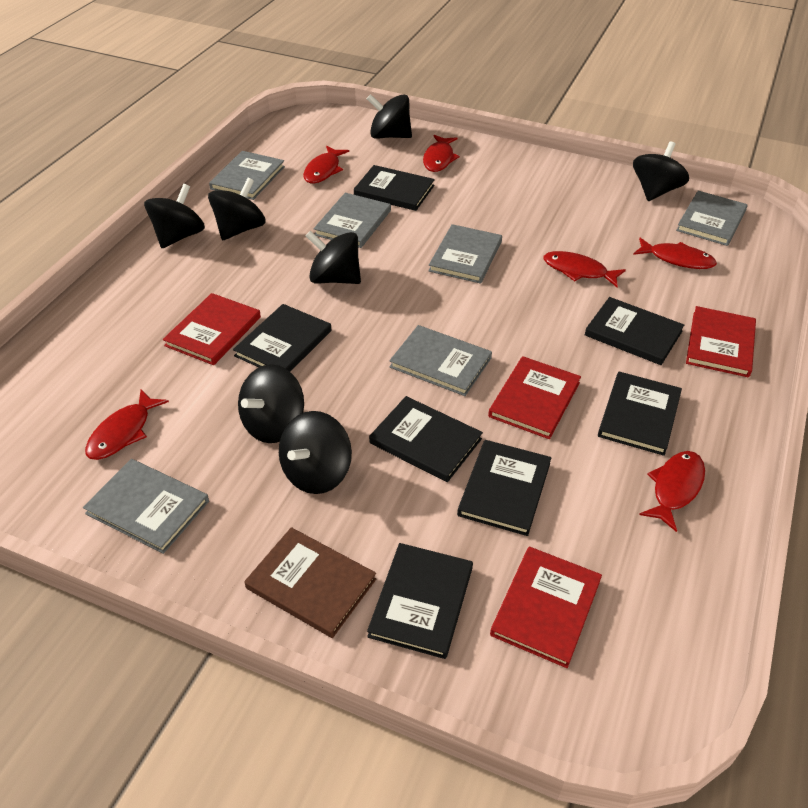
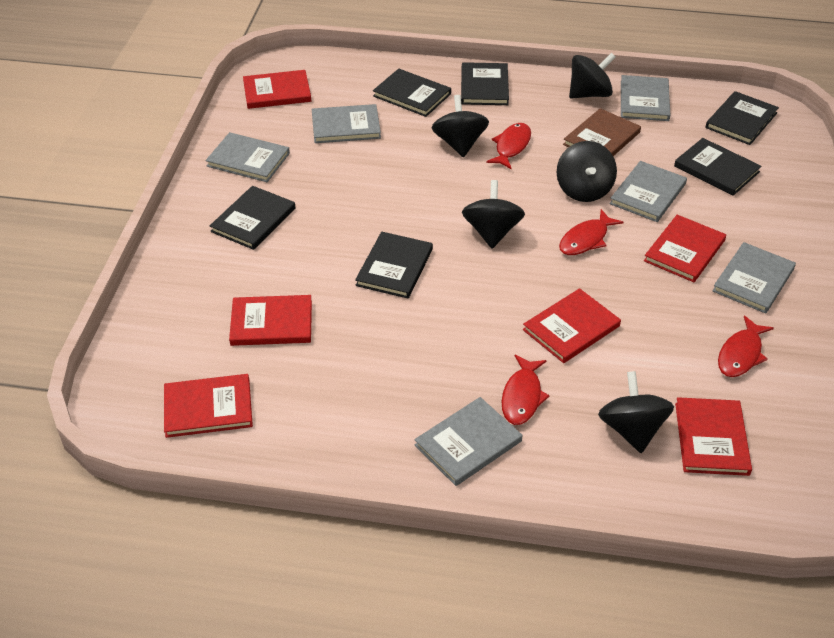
black book: [233,304,331,372] [354,165,435,211] [367,543,473,659] [369,396,483,482] [457,440,551,536] [585,297,684,365] [598,372,682,456] = 7 -> [210,186,295,250] [355,232,433,299] [373,69,451,117] [461,62,509,105] [674,138,761,196] [706,91,779,145] = 6
black spinning top: [144,184,205,248] [208,178,266,240] [238,364,304,443] [279,411,352,494] [306,231,361,284] [367,94,412,139] [633,141,689,201] = 7 -> [432,95,489,157] [462,180,525,249] [557,141,617,202] [569,53,616,99] [598,371,674,453] = 5
red book: [163,293,261,365] [488,356,581,439] [490,547,602,668] [686,306,756,377] = 4 -> [164,374,253,438] [229,295,312,346] [243,70,311,109] [523,288,621,363] [644,215,726,282] [675,397,752,476] = 6
red fish: [85,390,169,460] [303,145,349,184] [423,135,460,172] [543,251,626,287] [633,237,717,269] [639,451,705,532] = 6 -> [486,123,531,169] [501,355,550,425] [559,209,624,255] [718,316,774,377] = 4

